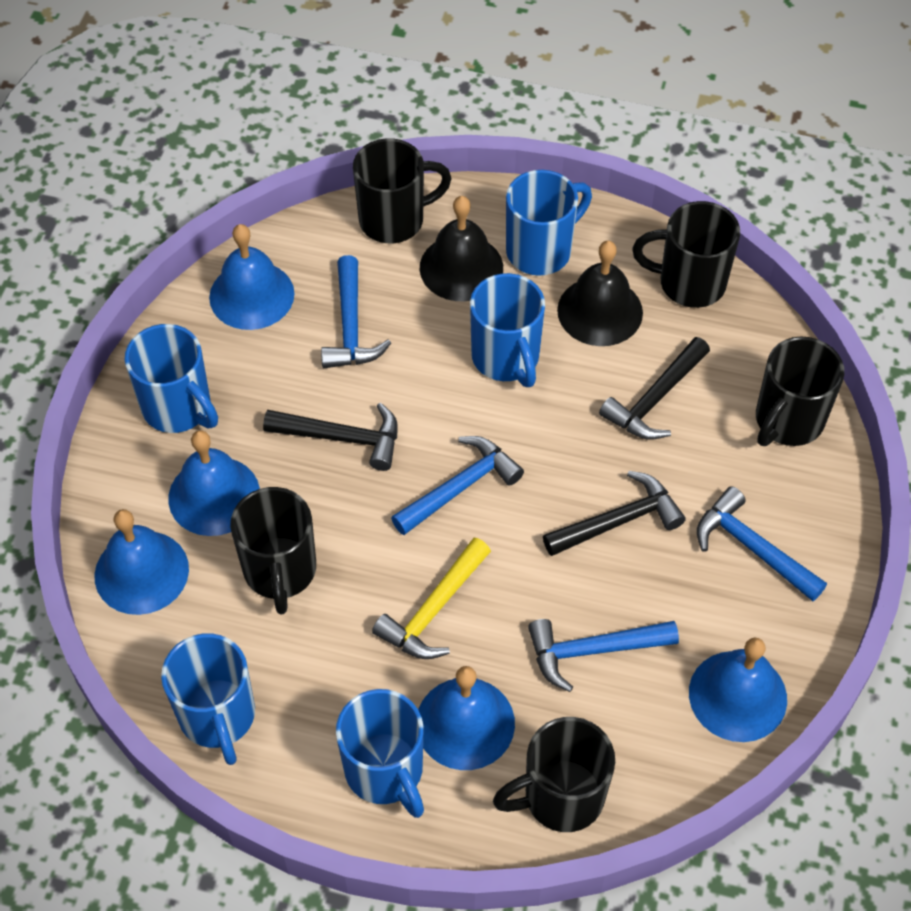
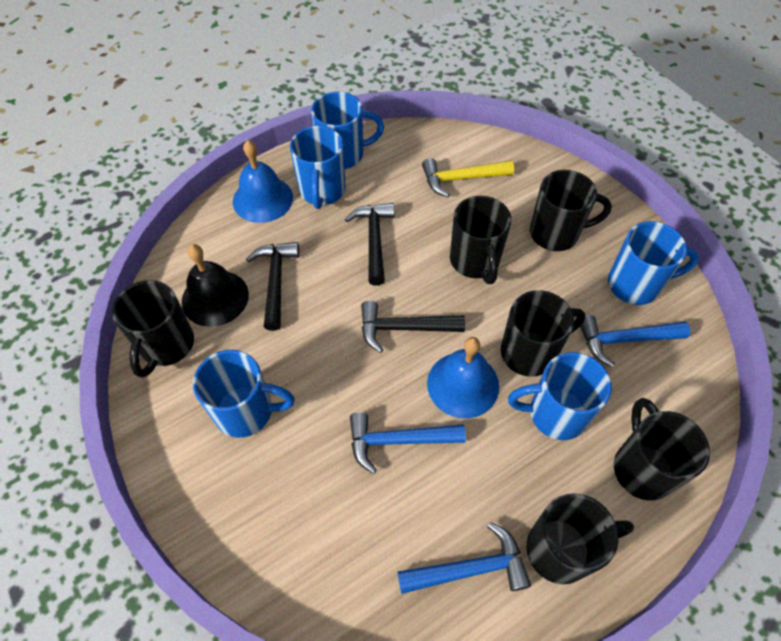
black bell: [420,196,503,301] [557,240,643,346] = 2 -> [182,244,249,327] = 1
black mug: [230,487,316,615] [353,138,452,243] [493,717,615,832] [632,201,740,308] [756,337,844,446] = 5 -> [112,280,194,378] [450,196,512,284] [501,290,586,377] [527,493,634,584] [530,170,612,251] [614,398,710,501] = 6
blue bell: [94,509,189,615] [168,430,260,536] [209,224,294,330] [418,666,515,770] [689,638,787,742] = 5 -> [233,140,293,223] [427,337,499,418] = 2
blue hammer: [321,255,391,368] [391,436,524,535] [528,619,679,692] [697,486,827,601] = 4 -> [350,412,466,474] [398,522,531,594] [580,315,690,367] = 3

